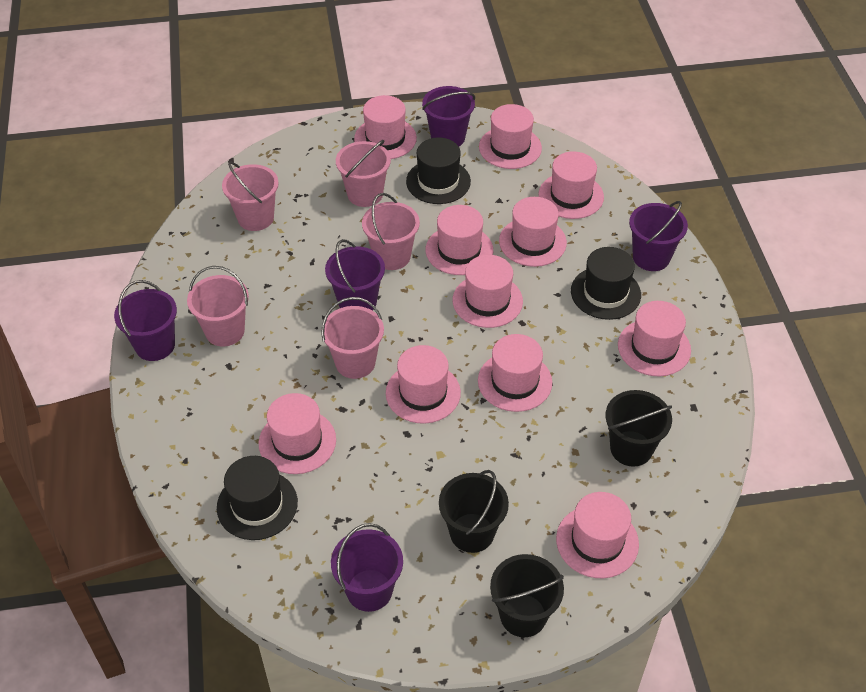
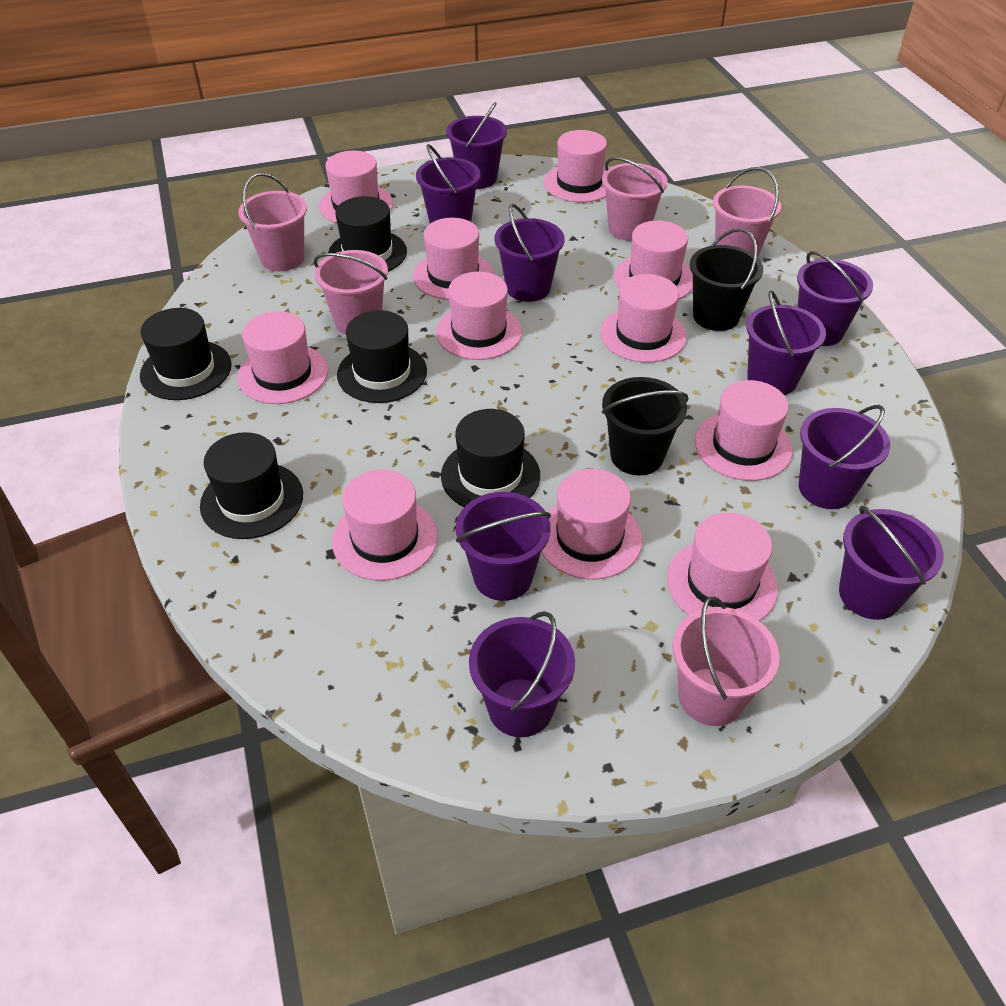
black bucket: [439,470,509,553] [490,554,564,637] [606,390,672,467] = 3 -> [602,377,689,475] [690,228,763,331] = 2
black hat: [217,456,298,540] [406,137,471,204] [571,247,641,320] = 3 -> [140,308,232,400] [200,432,303,539] [328,196,407,272] [337,310,427,403] [441,409,540,507] = 5
purple bucket: [114,280,177,361] [325,239,385,311] [331,523,403,612] [422,86,475,146] [629,201,688,271] = 5 -> [416,144,481,224] [446,102,507,189] [456,492,551,601] [469,611,575,737] [494,204,565,302] [746,290,826,395] [797,251,873,346] [799,405,890,509] [839,505,944,620] = 9

